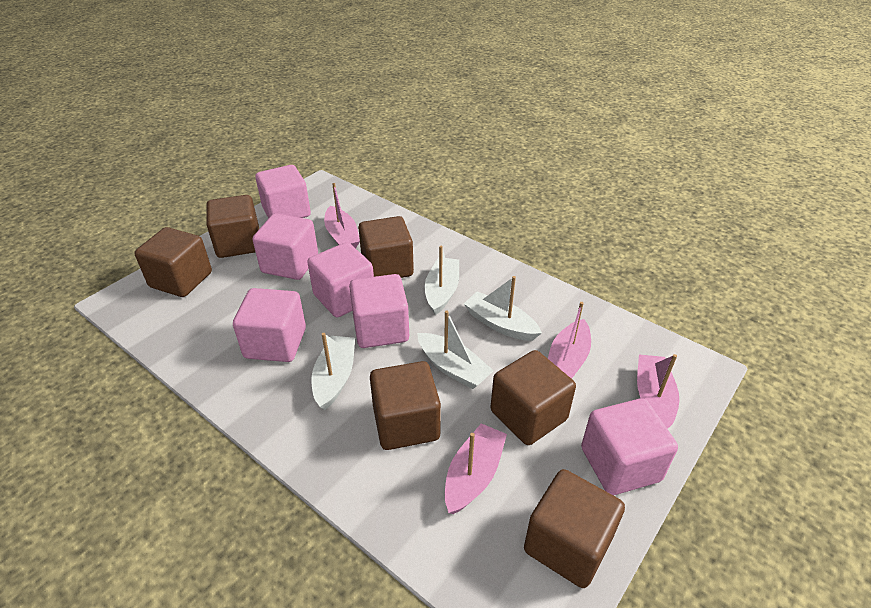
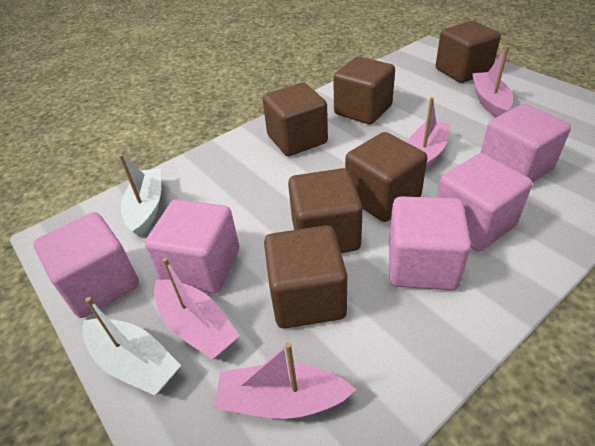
pink cube: [233,288,306,362] [253,213,318,280] [255,165,311,219] [307,242,374,317] [349,274,409,348] [581,398,678,495] = 6 -> [34,212,139,318] [145,199,239,293] [389,196,471,290] [437,153,532,251] [480,104,571,183] = 5
white boat: [311,333,355,410] [417,310,494,389] [425,246,459,315] [464,276,542,341] = 4 -> [82,297,181,396] [119,154,161,237] = 2

